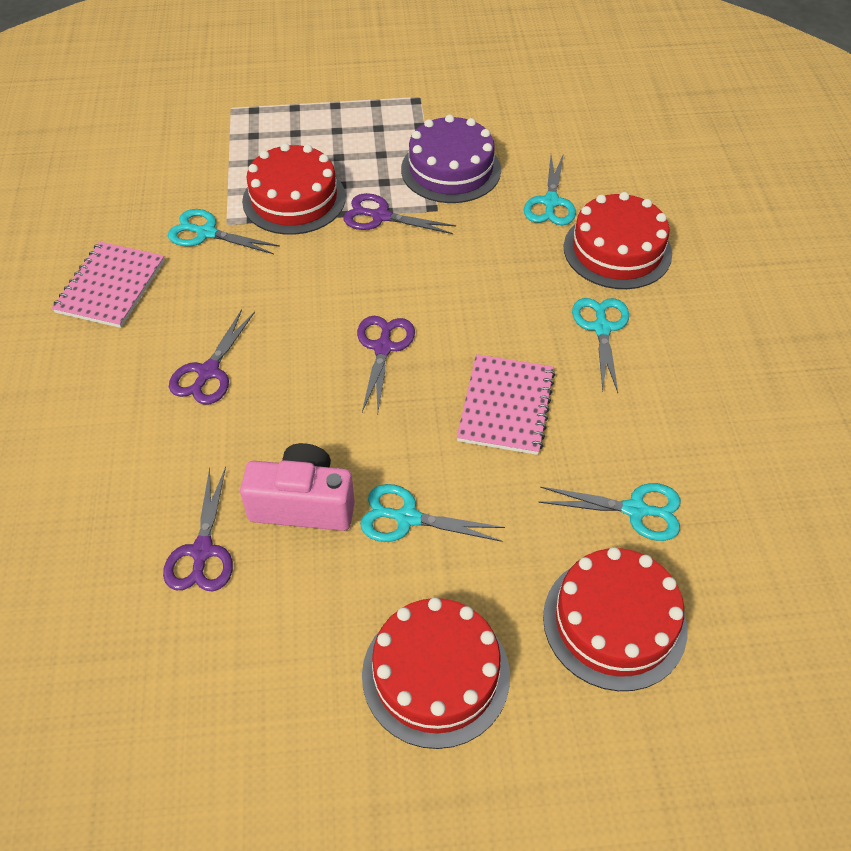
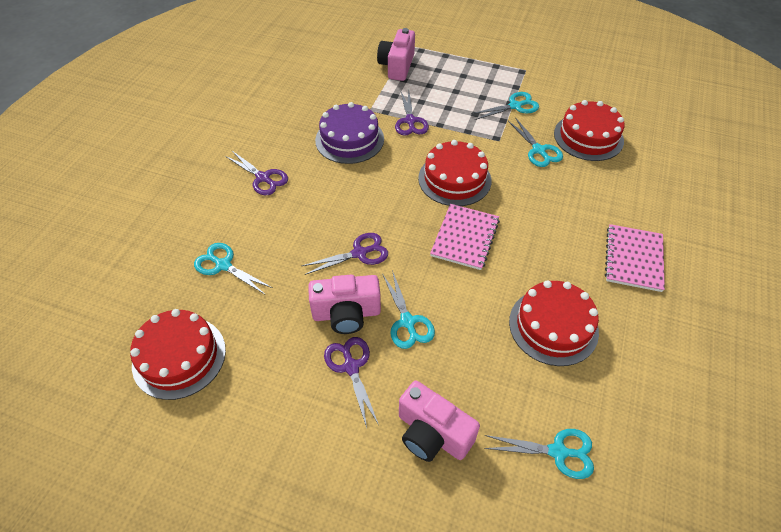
pink camera: [240,443,355,531] = 1 -> [308,275,381,334] [377,28,415,81] [399,380,480,462] = 3

